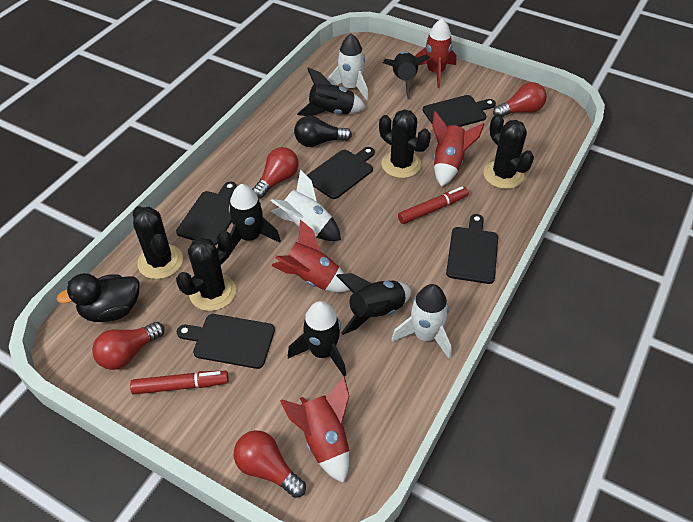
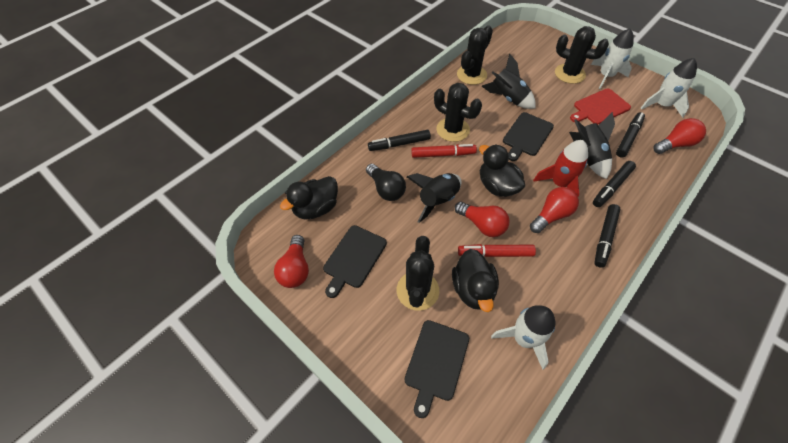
black cutting board: [176,182,237,245] [177,314,275,369] [307,147,375,199] [423,95,496,127] [446,214,498,284] = 5 -> [323,225,387,298] [404,320,469,418] [503,112,554,161] = 3
black duck: [56,273,139,322] = 1 -> [280,176,338,220] [452,249,499,312] [479,144,525,197] = 3
black marker: none = 0 -> [368,130,431,151] [593,161,636,207] [594,204,620,268] [616,112,645,158] = 4
black rocket: [229,184,281,251] [288,301,346,376] [297,68,366,116] [336,273,411,335] [383,51,430,99] = 5 -> [407,173,462,223] [482,54,536,109] [569,112,615,179] = 3
red cutting board: none = 0 -> [570,88,631,125] = 1
red rocket: [271,219,350,292] [280,376,349,483] [415,19,456,88] [432,111,484,187] = 4 -> [533,140,588,196] = 1

